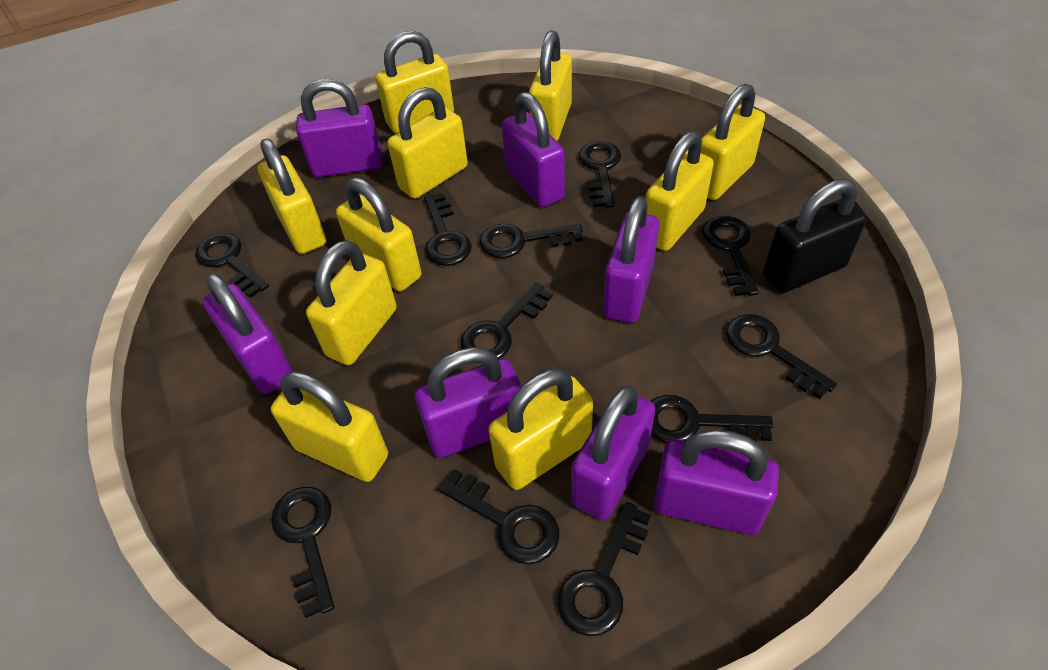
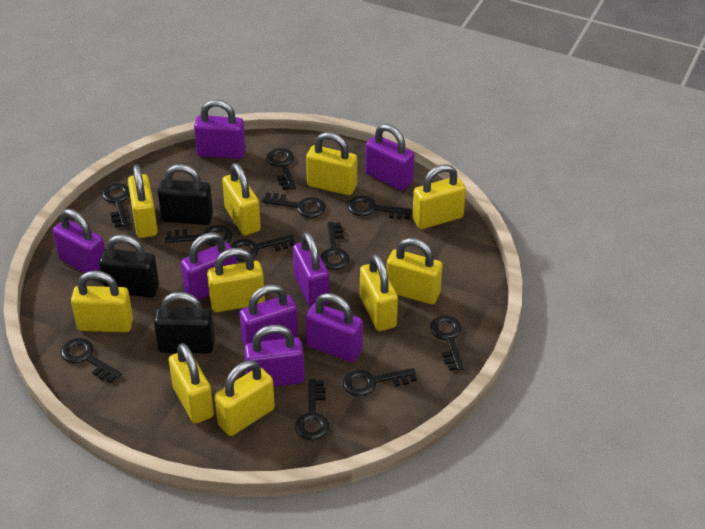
black padlock: [763,179,867,293] = 1 -> [99,235,159,298] [154,292,215,354] [158,164,213,225] = 3
purple padlock: [203,273,293,394] [296,79,382,177] [415,347,521,458] [502,92,565,207] [571,385,655,520] [603,196,659,323] [654,430,779,535] = 7 -> [53,209,105,273] [181,232,237,300] [194,100,246,159] [239,284,298,346] [244,325,304,387] [293,232,329,307] [305,293,363,362] [365,124,414,191] = 8

